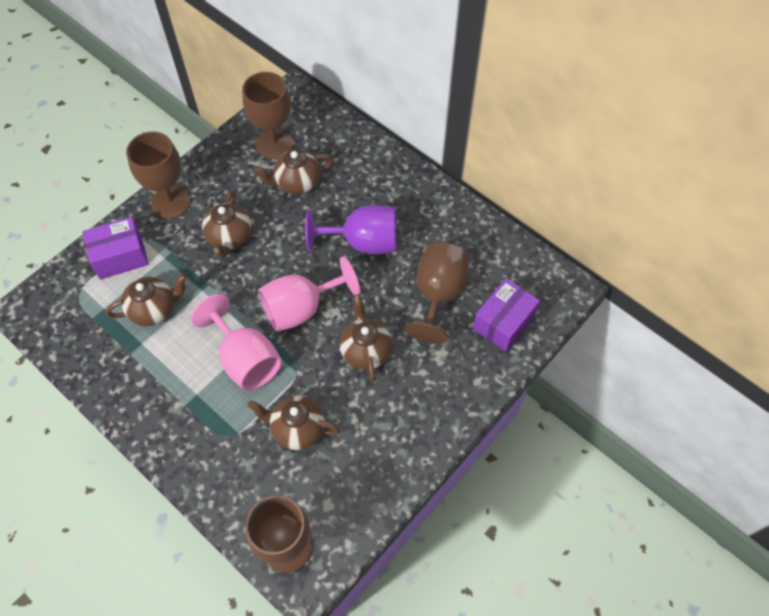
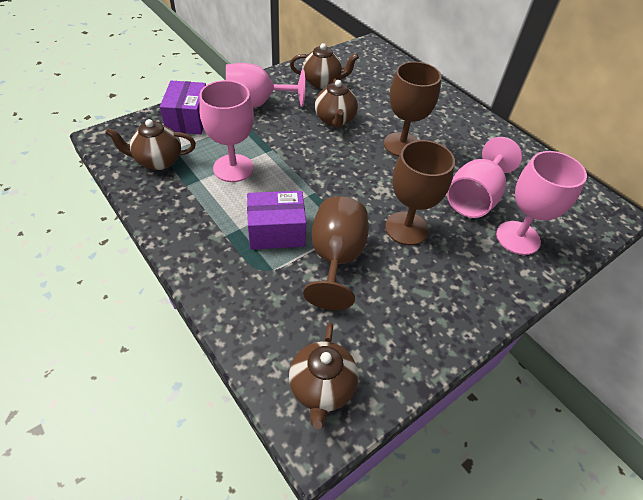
brown goblet: [126,131,191,219] [242,72,294,159] [246,495,312,573] [405,242,470,344] = 4 -> [303,196,369,310] [384,61,442,156] [385,140,455,245] = 3
brown teapot: [106,273,187,326] [202,191,251,258] [247,395,340,450] [254,149,333,194] [340,294,392,383] = 5 -> [105,119,196,170] [289,323,358,429] [290,43,359,89] [315,79,358,128] = 4
pink goblet: [191,294,282,391] [258,257,360,332] = 2 -> [199,80,254,182] [226,63,305,108] [447,137,522,218] [496,151,587,255] = 4
purple goblet: [305,205,397,254] = 1 -> none = 0

